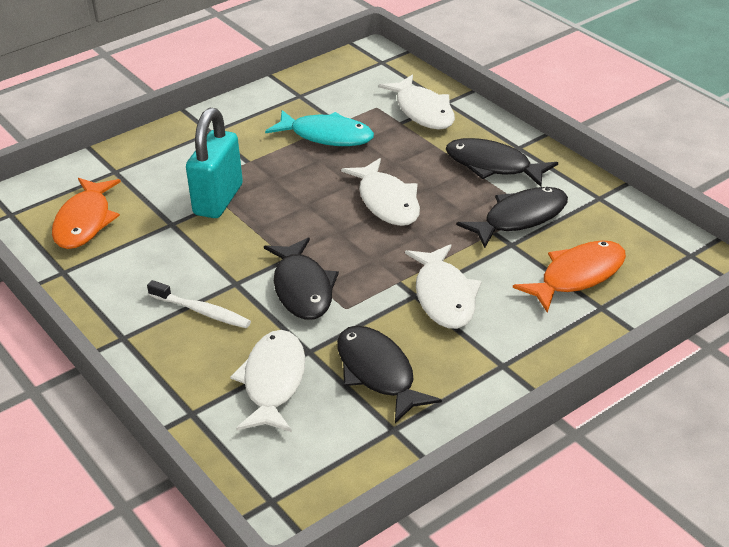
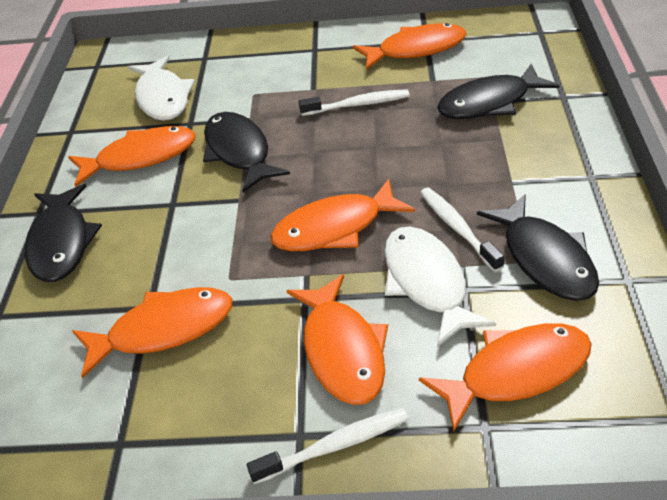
orange fish: [52,178,121,249] [513,240,626,312] = 2 -> [68,126,196,187] [72,287,232,378] [270,179,415,251] [286,274,388,405] [353,23,467,70] [419,323,592,432] = 6
turquoise fish: [265,110,374,146] = 1 -> none = 0
turquoise padlock: [186,107,243,218] = 1 -> none = 0
white fish: [230,330,305,432] [341,158,420,226] [378,75,455,129] [405,244,482,329] = 4 -> [128,56,195,121] [384,226,496,347] = 2
white toothbrush: [147,280,251,328] = 1 -> [247,408,409,484] [299,89,410,116] [420,188,504,272] = 3

